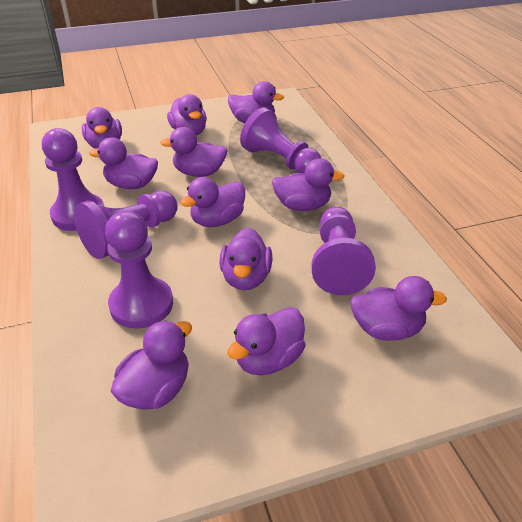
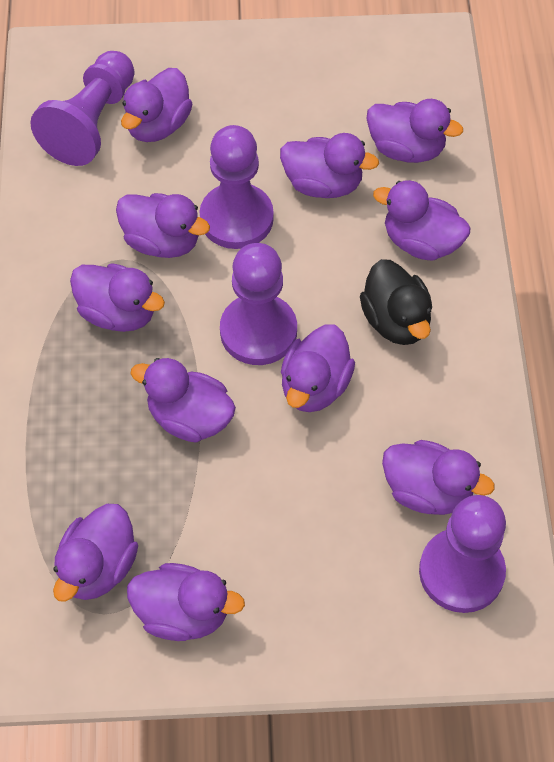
black duck: none = 0 -> [360,259,432,345] = 1
purple pawn: [42,128,104,231] [74,191,178,259] [105,211,173,329] [240,107,321,173] [311,207,376,295] = 5 -> [30,51,134,166] [199,125,274,249] [220,243,297,365] [419,495,506,613] = 4

